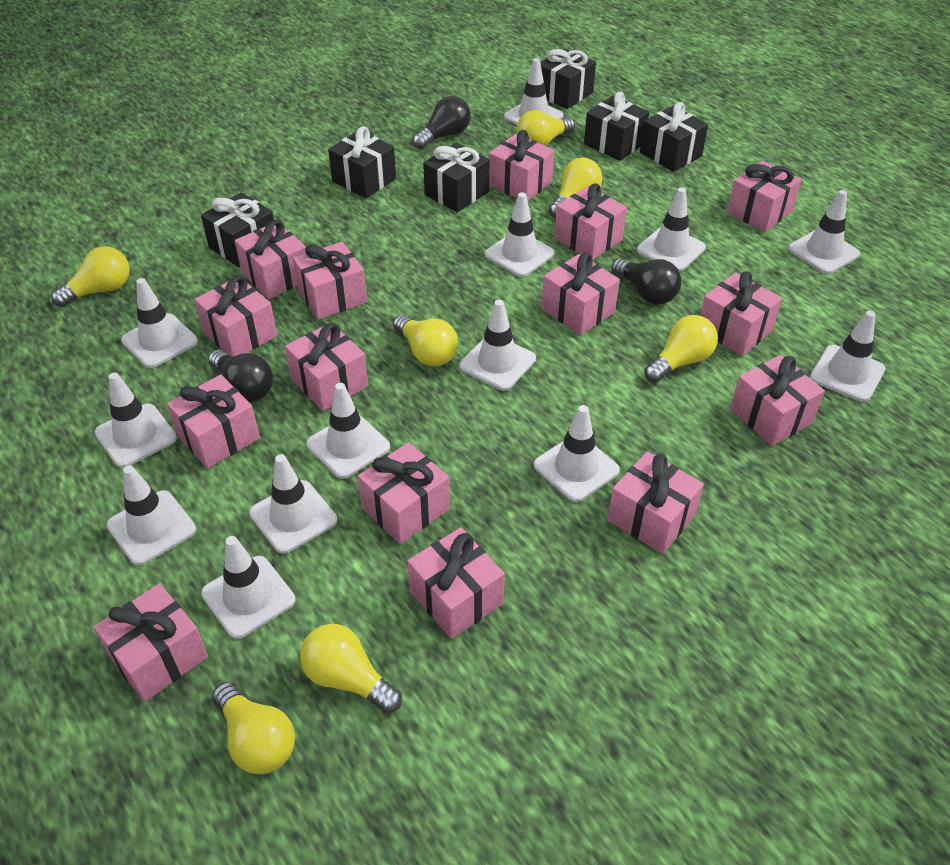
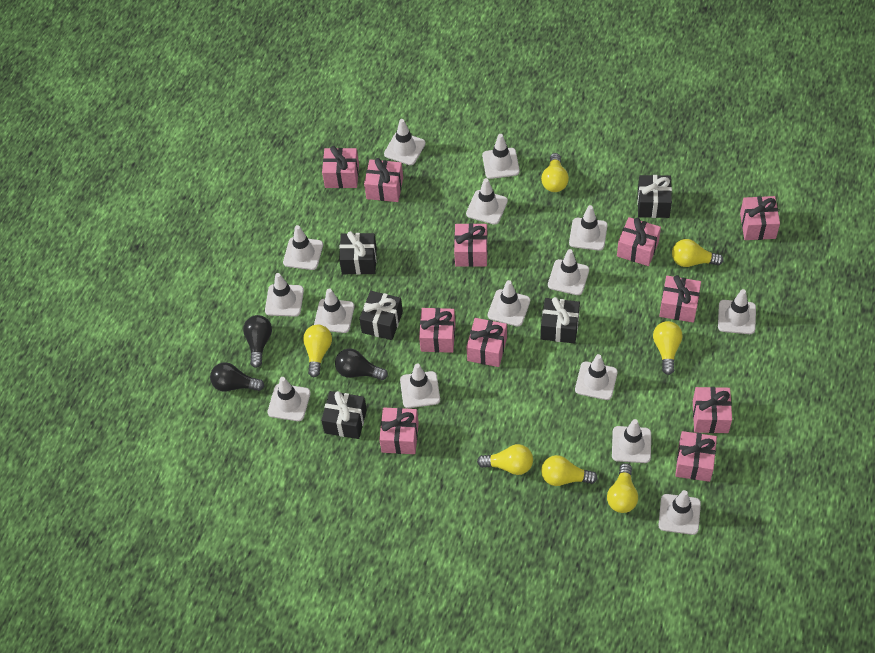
black gift: [201,192,274,267] [328,126,396,198] [423,143,490,212] [540,49,596,109] [584,92,649,161] [640,102,708,172] = 6 -> [321,391,367,439] [339,231,377,275] [359,291,403,340] [541,297,580,344] [637,175,672,218] = 5
pink gift: [94,584,208,702] [167,375,260,469] [194,276,277,356] [235,220,306,299] [285,323,368,411] [293,242,367,320] [358,442,450,544] [407,527,505,639] [489,130,554,201] [542,253,620,335] [554,184,627,260] [607,451,704,554] [700,272,782,356] [727,160,802,232] [730,355,825,446] = 15 -> [322,146,359,188] [364,158,403,202] [379,407,419,454] [419,308,455,353] [454,223,488,267] [467,318,507,367] [617,217,661,266] [659,275,701,323] [675,431,717,482] [693,387,732,433] [740,196,780,240] = 11
white traffic cone: [94,373,177,468] [107,465,196,565] [121,278,198,368] [201,536,296,639] [249,454,337,554] [306,383,390,479] [459,300,536,390] [485,192,555,277] [504,58,563,125] [534,405,620,502] [637,187,706,271] [788,190,860,274] [810,311,886,402] = 13 -> [265,273,304,317] [267,377,311,421] [283,225,323,270] [314,288,354,333] [384,119,426,165] [400,363,440,408] [466,178,508,225] [482,134,520,179] [488,280,530,327] [548,249,589,295] [569,205,608,251] [575,354,618,400] [612,419,651,463] [658,490,701,535] [718,289,756,334] = 15

